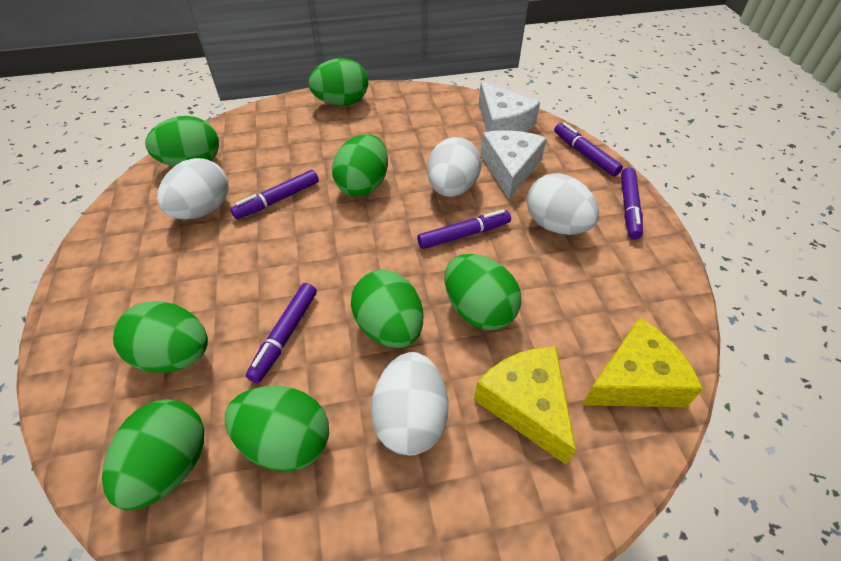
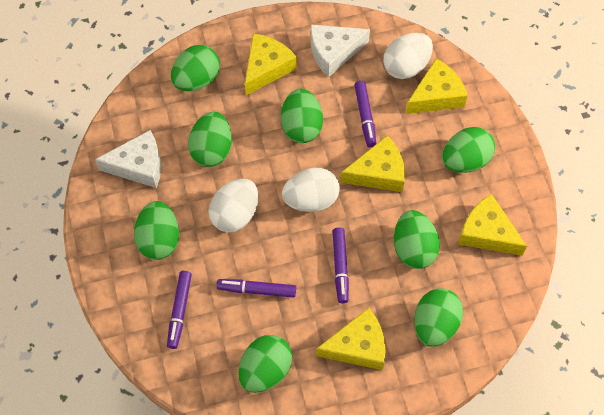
purple marker: [230,170,319,219] [246,283,317,383] [417,210,511,249] [554,122,623,177] [621,167,643,239] = 5 -> [167,271,192,349] [217,279,296,298] [332,228,349,303] [355,81,376,147] = 4
white egg: [157,158,228,219] [371,352,449,455] [427,137,481,197] [527,173,599,235] = 4 -> [208,179,258,232] [282,168,340,212] [383,33,433,79] = 3
yellow cheese: [474,346,576,465] [582,317,703,407] = 2 -> [245,34,297,95] [316,308,386,370] [340,135,405,192] [405,58,468,114] [458,194,527,256] = 5

